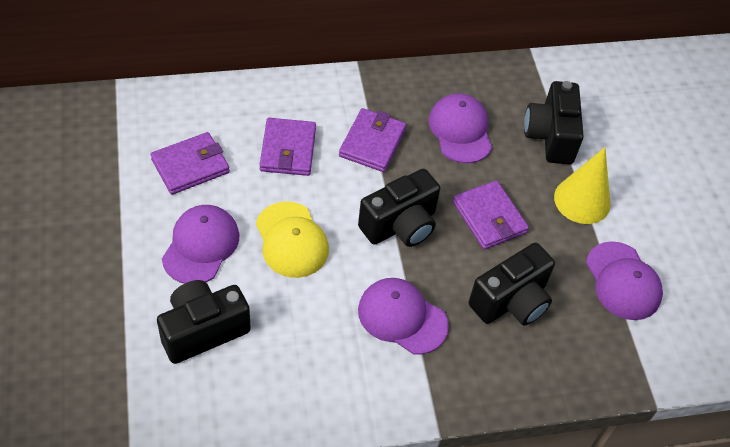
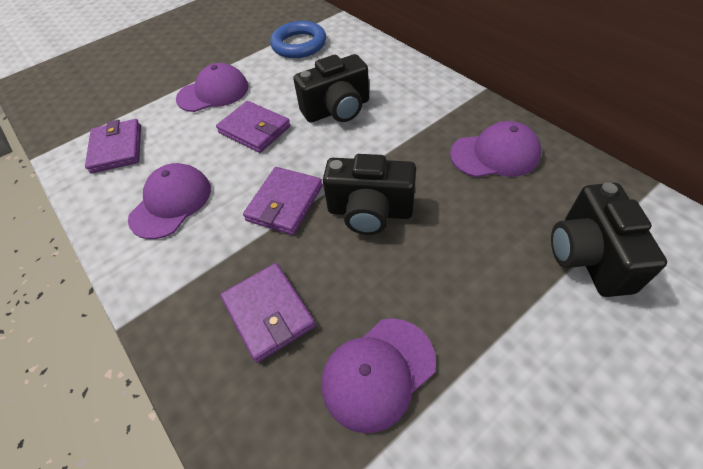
black camera: [157,280,251,364] [358,169,440,247] [468,243,555,326] [524,81,584,164] = 4 -> [293,54,369,123] [323,154,416,235] [551,183,667,297] = 3
blue ring: none = 0 -> [270,21,326,58] = 1
yellow cap: [256,201,329,278] = 1 -> none = 0
yellow cone: [554,147,611,224] = 1 -> none = 0

